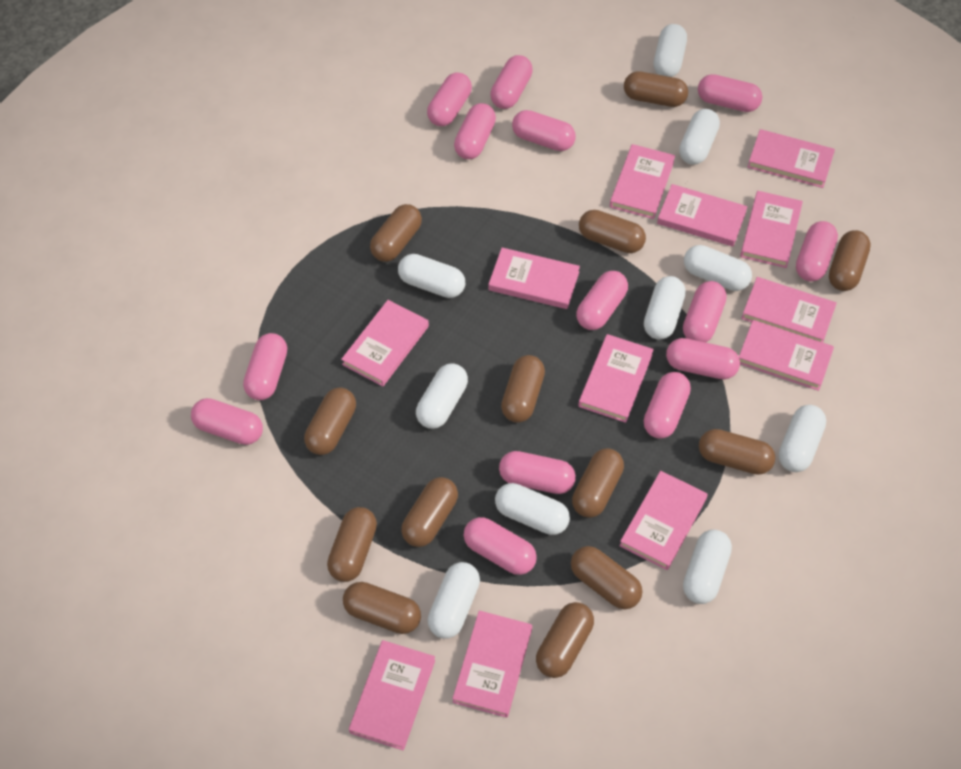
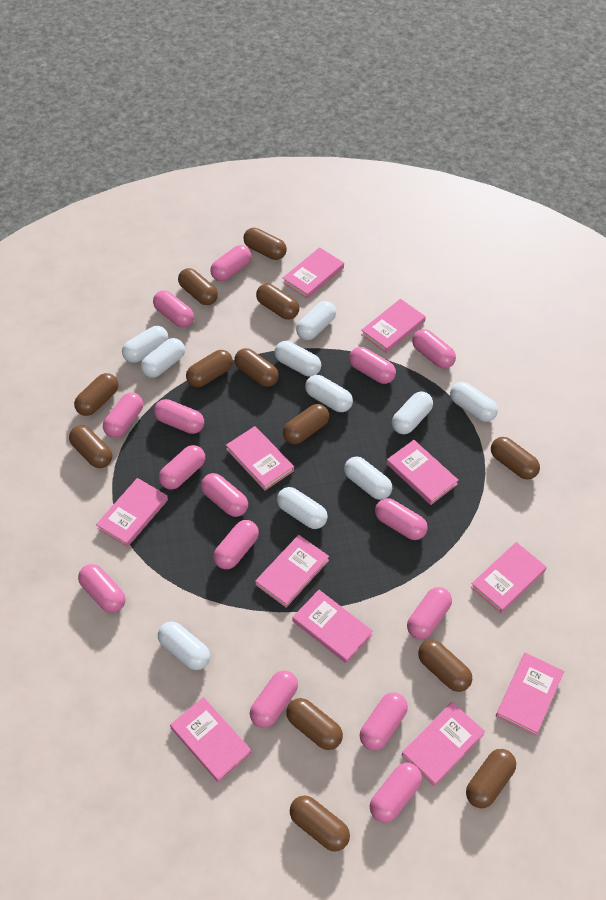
pink book: [341,300,429,386] [349,640,435,751] [452,610,532,718] [489,247,580,309] [578,334,654,423] [610,144,675,219] [619,471,708,570] [657,184,748,247] [739,320,834,391] [740,191,803,268] [741,277,837,342] [748,129,835,188] = 12 -> [96,478,168,547] [170,697,252,783] [226,426,294,490] [255,535,329,608] [283,247,344,299] [293,590,373,664] [361,299,426,353] [387,440,459,505] [402,702,485,787] [471,542,547,613] [496,653,564,736] = 11
pink capsule: [191,398,263,445] [243,333,287,400] [427,72,472,126] [454,103,496,159] [464,517,537,575] [490,55,533,109] [499,451,576,494] [512,110,576,151] [576,271,628,330] [644,372,691,439] [666,338,740,379] [683,281,726,342] [698,74,762,112] [796,221,838,281] = 14 -> [78,564,126,613] [103,392,143,438] [153,290,194,328] [154,399,204,434] [159,445,205,490] [201,473,248,517] [210,245,251,281] [213,520,259,569] [250,670,298,728] [349,347,396,384] [360,692,408,751] [370,763,422,823] [375,498,428,540] [407,587,452,639] [412,329,456,369] = 15

